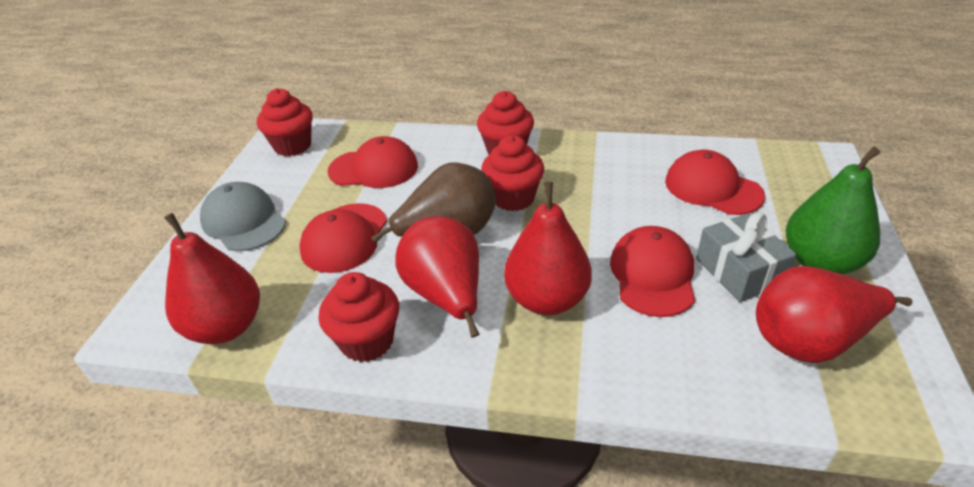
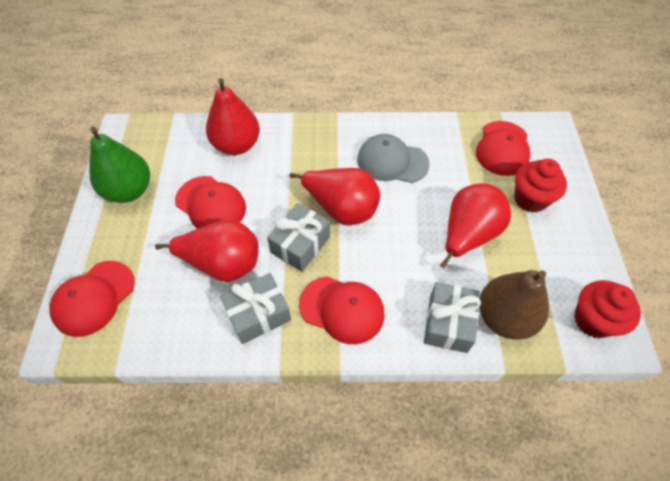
grey gift: [696,212,797,302] = 1 -> [220,273,291,344] [267,203,330,272] [424,282,481,353] = 3
red cupcake: [257,88,313,156] [318,272,399,362] [477,91,534,155] [481,135,544,211] = 4 -> [514,159,567,213] [574,280,641,338] = 2

